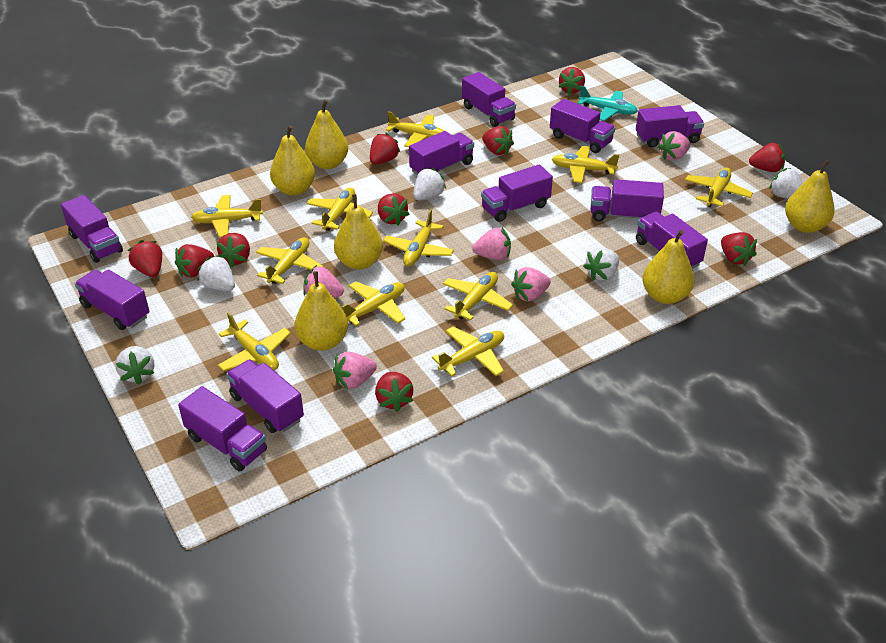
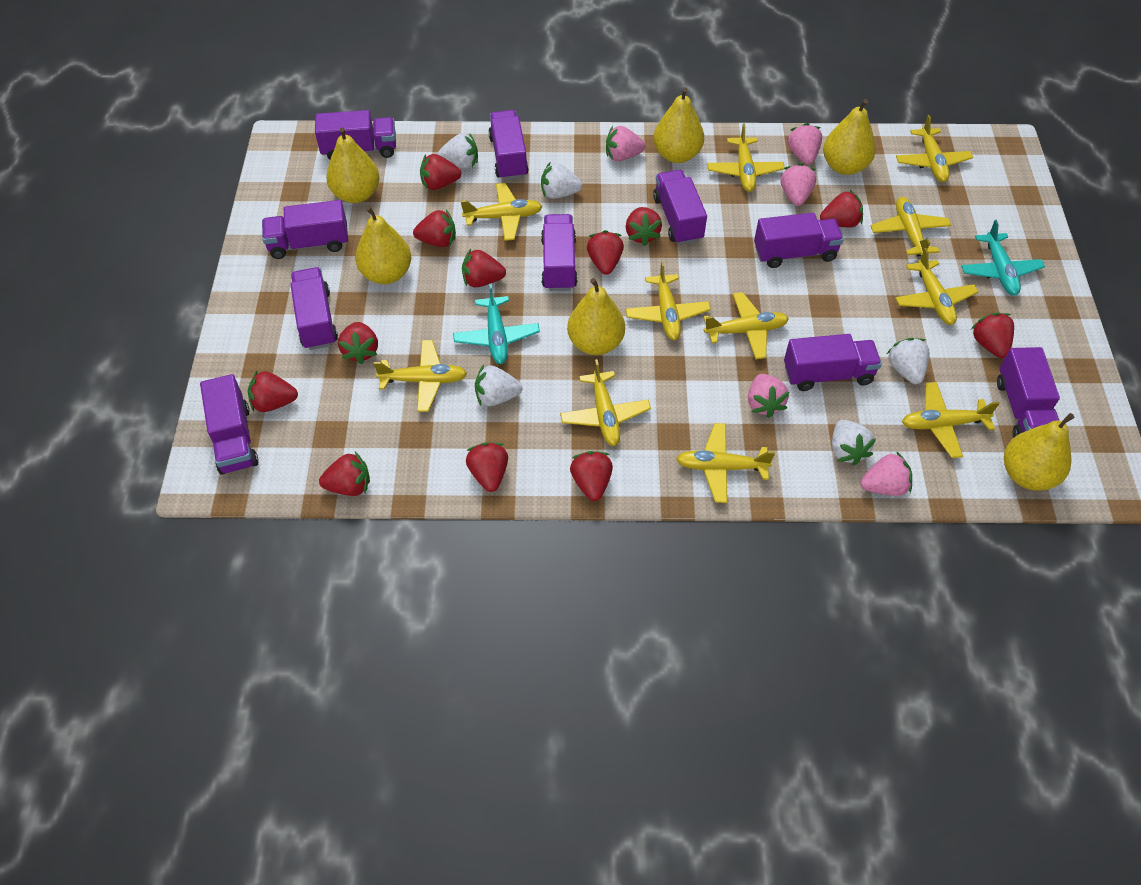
purple truck: [61,195,123,263] [75,269,150,330] [178,386,267,471] [226,359,304,433] [409,131,474,175] [462,72,516,127] [481,164,553,222] [550,99,615,153] [591,179,664,221] [636,105,704,148] [636,211,708,269] = 11 -> [200,374,259,475] [262,200,348,259] [290,267,338,350] [315,110,396,160] [488,110,529,180] [541,214,578,291] [653,170,707,245] [754,213,844,268] [784,334,882,391] [997,347,1060,438] = 10
red strawberry: [128,240,162,277] [175,244,214,277] [216,233,250,267] [370,133,400,165] [375,372,413,412] [378,193,409,225] [482,126,514,155] [558,67,585,95] [721,232,757,266] [749,143,785,172] = 10 -> [248,371,298,412] [319,452,370,496] [338,322,378,364] [413,210,456,247] [420,154,461,190] [462,249,506,287] [466,442,508,492] [570,451,613,501] [587,230,624,275] [626,207,662,246] [820,190,863,228] [971,312,1014,358] = 12
turquoise plane: [578,86,638,121] = 1 -> [453,284,540,364] [961,220,1045,296] = 2

